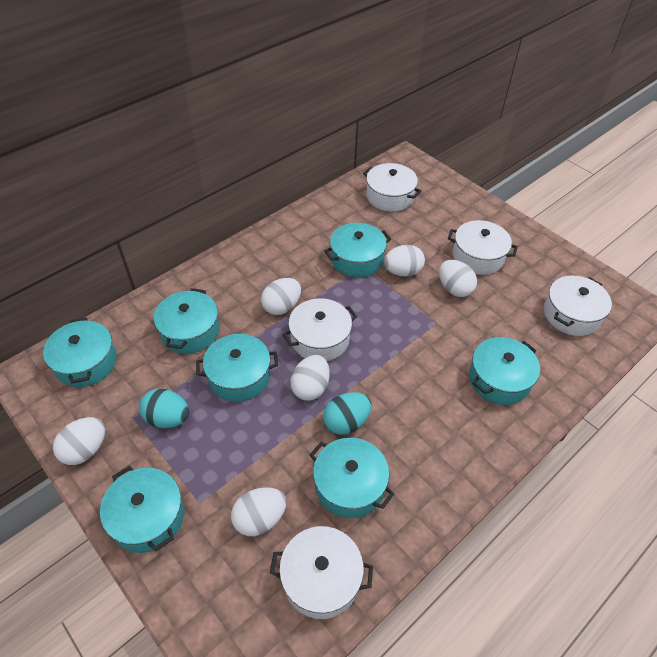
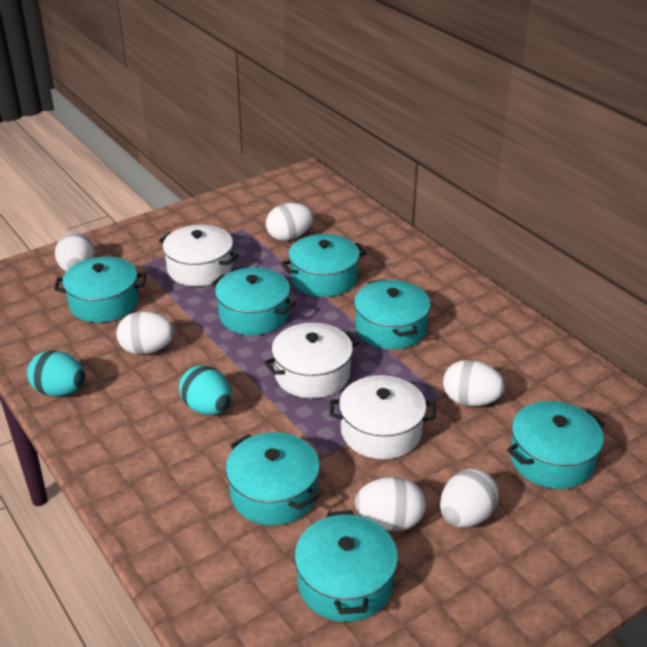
white pot: [270,526,373,619] [282,298,357,361] [363,163,422,212] [448,220,518,275] [544,276,612,336] = 5 -> [159,225,239,286] [264,323,360,398] [329,375,436,459] = 3

